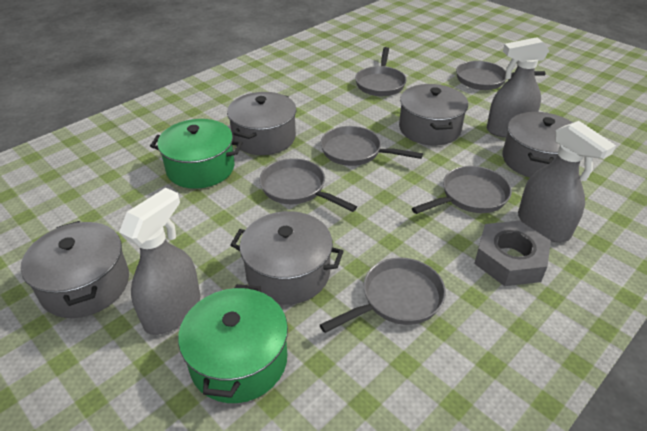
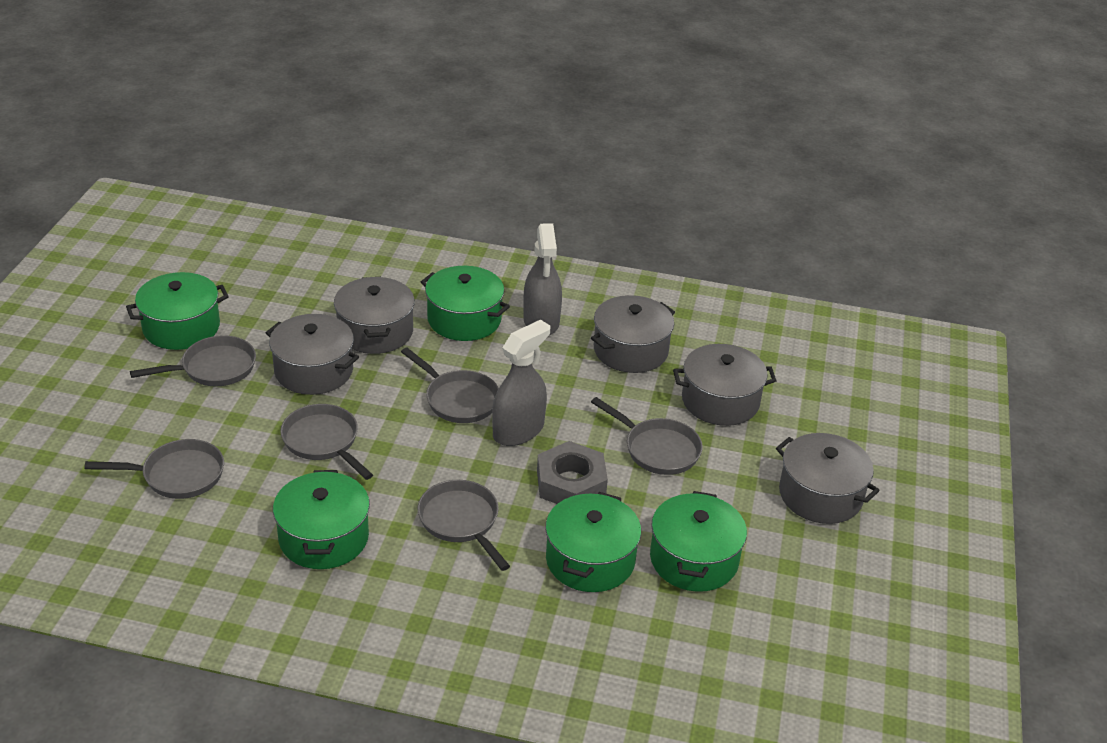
green pot: [150,119,242,189] [178,284,288,403] = 2 -> [126,272,229,350] [273,470,370,569] [421,266,510,341] [545,492,641,592] [650,491,747,592] = 5
grey spray bottle: [119,188,200,335] [487,37,549,138] [518,121,616,242] = 3 -> [492,320,550,446] [523,223,562,335] = 2

